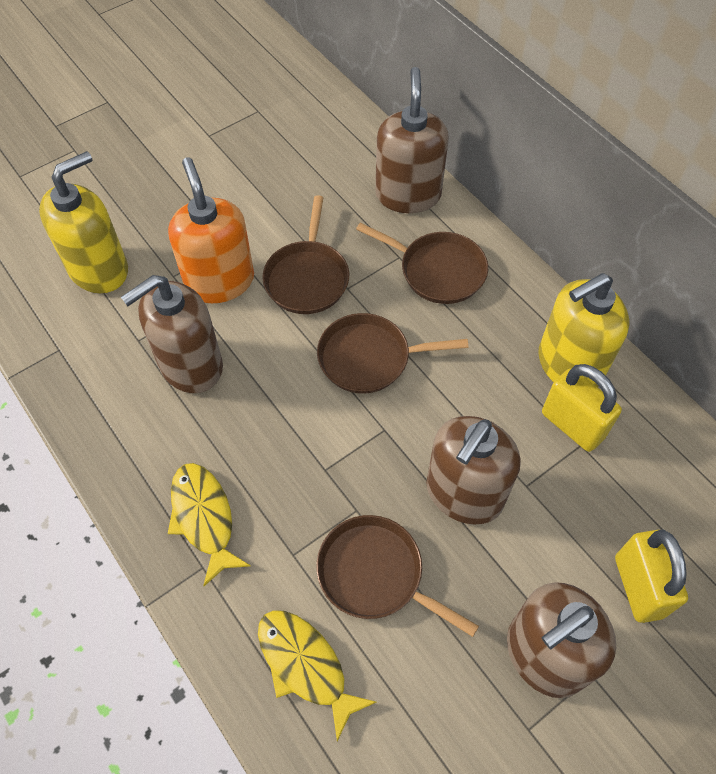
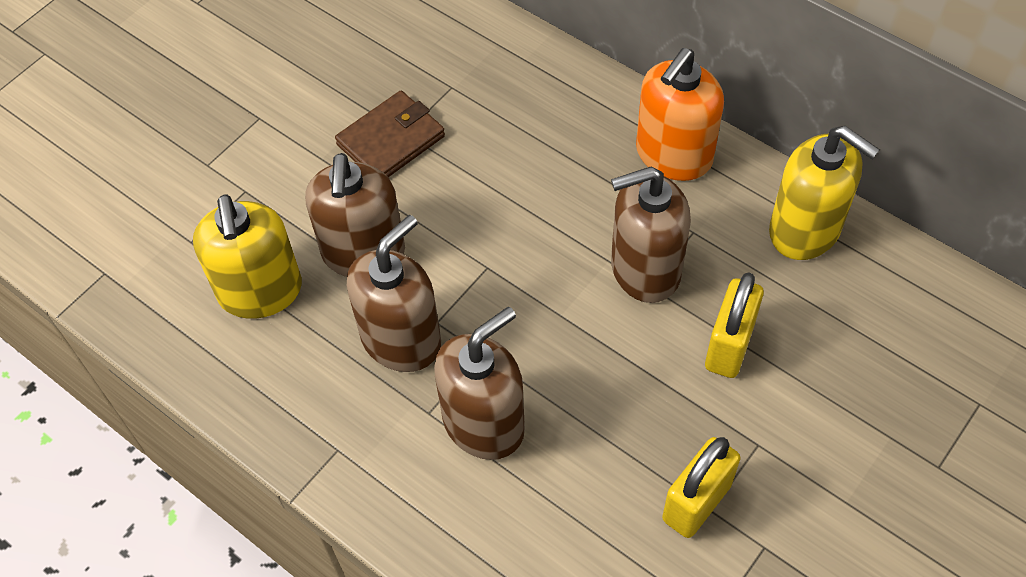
brown pan: [262,195,349,314] [316,515,479,637] [317,313,468,394] [356,222,488,304] = 4 -> none = 0
brown wallet: none = 0 -> [335,91,445,177] = 1
yellow fish: [168,463,251,586] [258,610,376,741] = 2 -> none = 0

